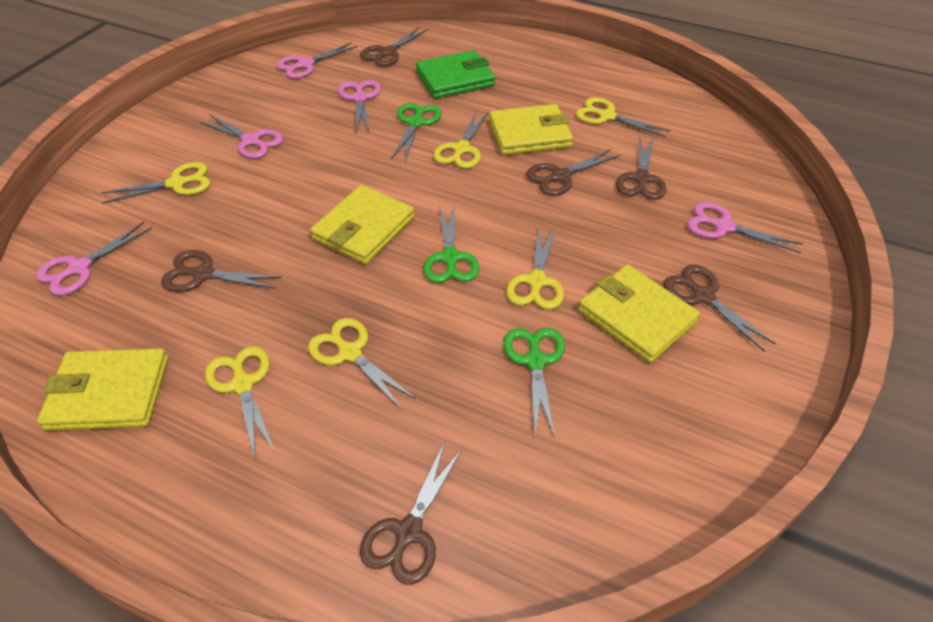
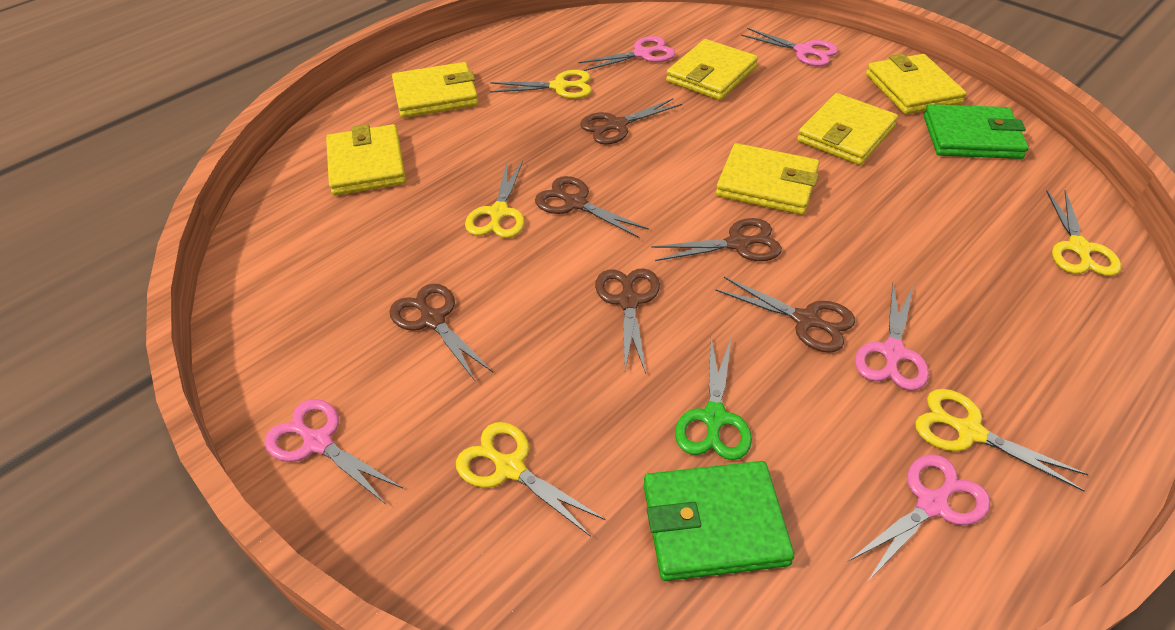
green scissors: [391,103,442,161] [423,206,479,283] [503,328,565,439] = 3 -> [675,338,752,460] = 1
green wallet: [416,50,495,99] = 1 -> [644,461,795,581] [924,104,1029,159] = 2
yellow scissors: [101,162,210,203] [205,346,276,459] [308,318,416,410] [433,111,489,169] [506,228,564,310] [576,97,670,137] = 6 -> [456,422,606,537] [465,161,525,238] [490,70,592,99] [915,389,1089,492] [1046,190,1121,276] = 5
yellow wallet: [37,348,169,431] [310,185,415,265] [489,104,573,155] [578,265,700,363] = 4 -> [326,124,406,195] [392,62,478,118] [666,39,758,100] [716,143,820,215] [797,93,898,165] [866,54,967,114] = 6

